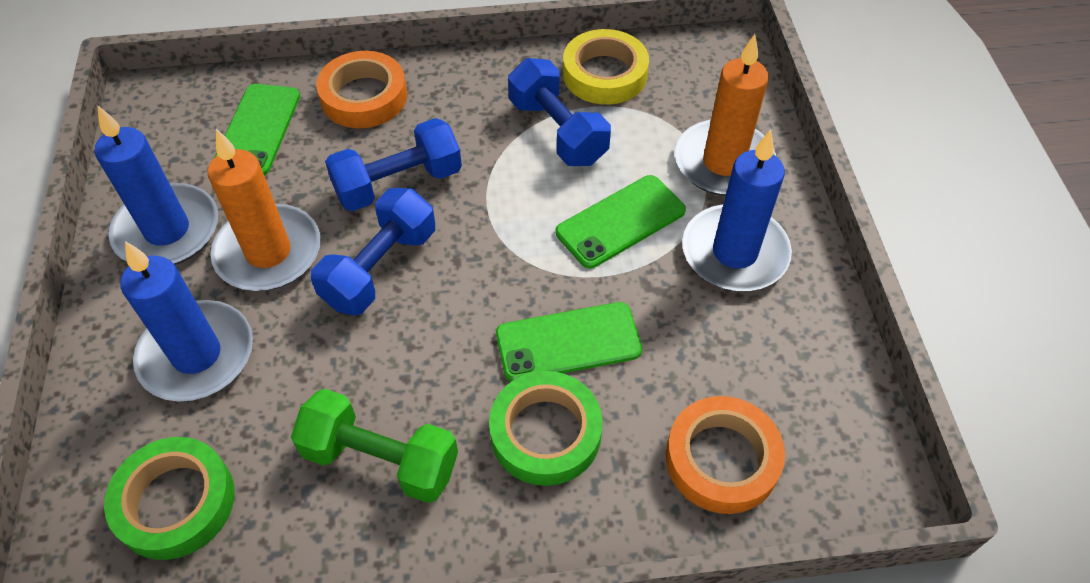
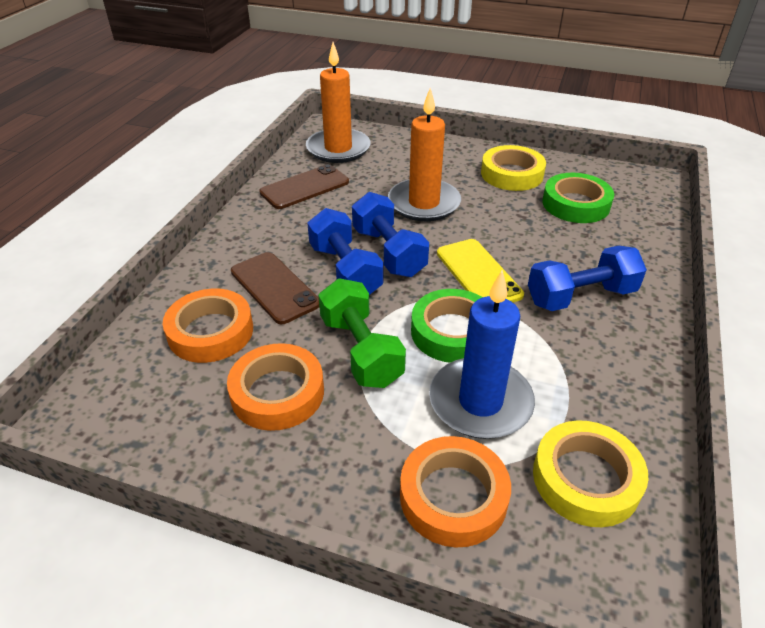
blue candle: [95,106,218,265] [120,241,253,402] [682,130,792,291] = 3 -> [429,270,535,439] = 1
brown phone: none = 0 -> [231,252,319,324] [259,164,349,209] = 2
green phone: [214,84,300,176] [496,302,642,382] [556,175,686,269] = 3 -> none = 0
orange tape: [316,51,407,128] [666,396,785,514] = 2 -> [163,289,253,363] [227,343,324,431] [400,436,511,547] = 3
yellow phone: none = 0 -> [437,239,524,302] = 1
yellow tape: [563,29,649,105] = 1 -> [481,145,546,191] [533,420,649,527] = 2

